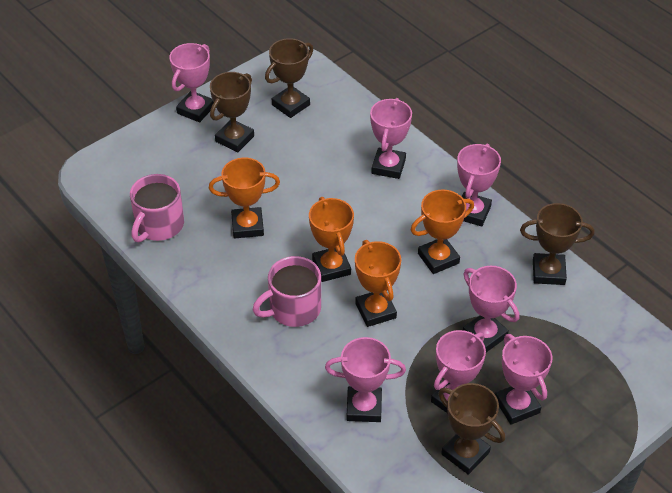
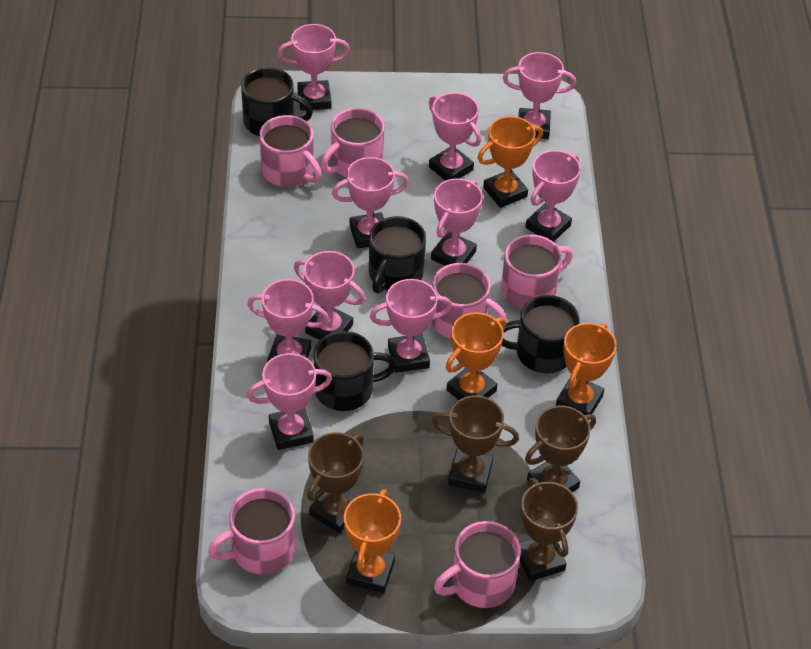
black mug: none = 0 -> [241,67,313,136] [313,331,397,411] [369,216,426,294] [502,295,580,373] = 4
pink mug: [130,174,184,242] [253,256,321,327] = 2 -> [208,488,295,574] [259,115,322,187] [321,108,384,178] [431,263,507,339] [434,521,521,608] [501,235,573,309] = 6
pink trophy: [169,43,214,123] [325,337,406,422] [370,98,412,179] [431,330,486,413] [457,143,501,227] [463,266,519,352] [495,334,552,425] = 7 -> [247,279,329,362] [247,353,332,450] [277,24,350,111] [294,251,365,340] [332,157,409,248] [370,279,452,373] [428,93,481,181] [431,178,483,266] [503,52,576,139] [525,150,581,242] = 10

